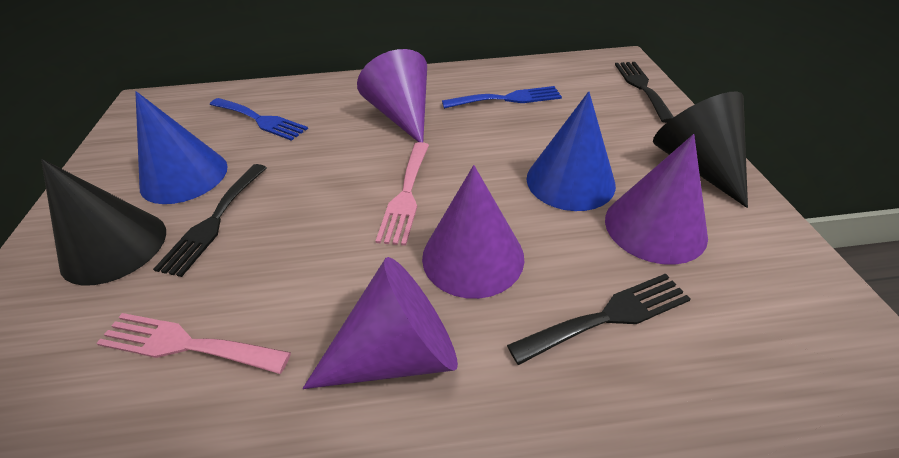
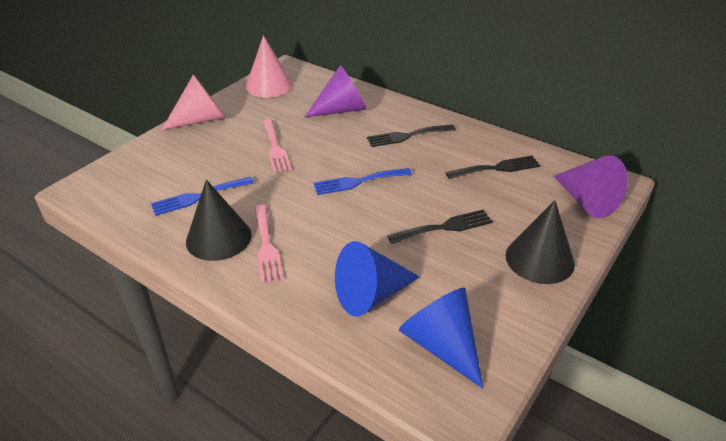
pink cone: none = 0 -> [161,74,225,130] [246,35,293,97] = 2
purple cone: [303,257,458,389] [357,49,427,142] [422,165,524,299] [605,134,708,265] = 4 -> [305,65,366,117] [554,155,628,218] = 2

